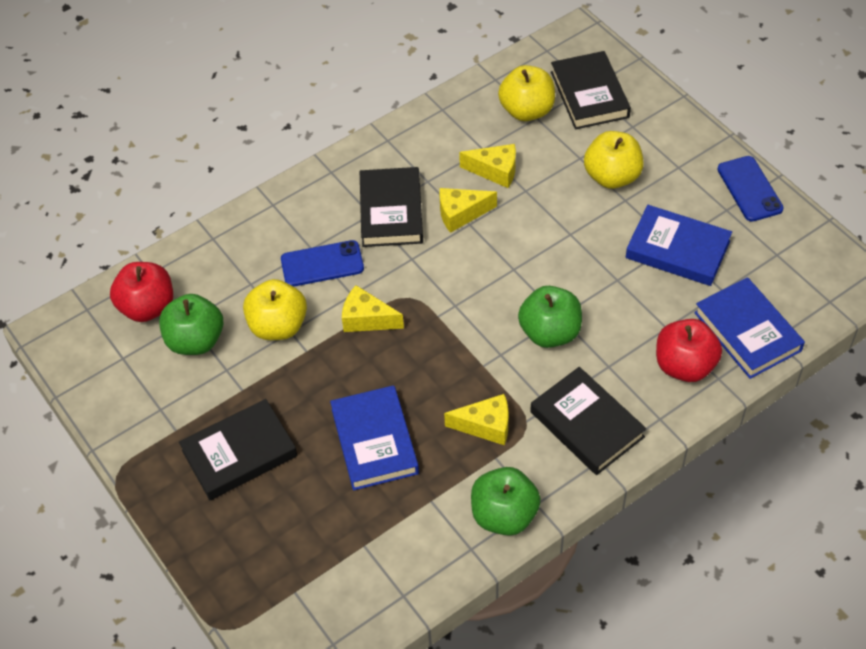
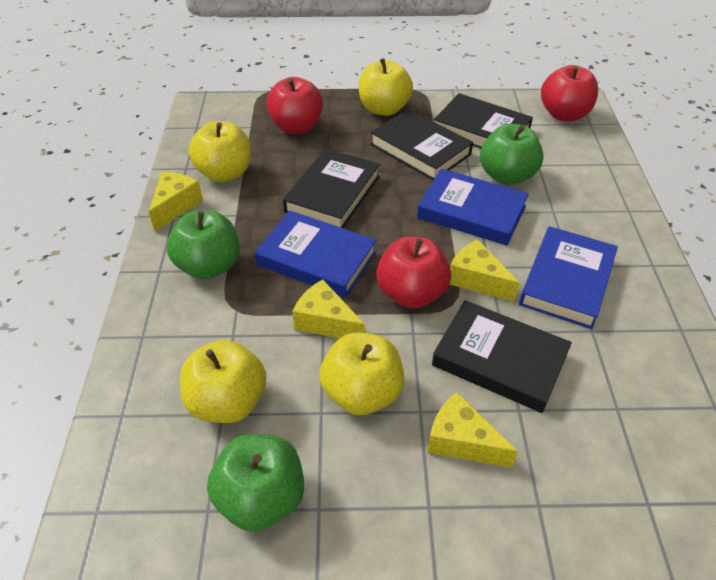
blue phone: [281,240,364,287] [717,156,784,222] = 2 -> none = 0
red apple: [110,262,173,322] [656,319,722,382] = 2 -> [266,77,323,134] [376,237,451,308] [541,65,598,121] = 3
yellow apple: [243,279,307,340] [498,65,555,121] [584,131,643,189] = 3 -> [180,340,266,423] [188,121,251,182] [319,333,405,415] [359,58,413,116] = 4

